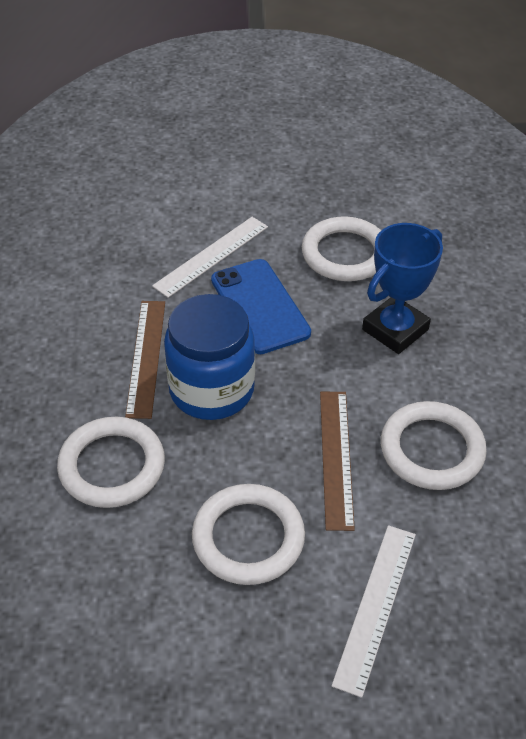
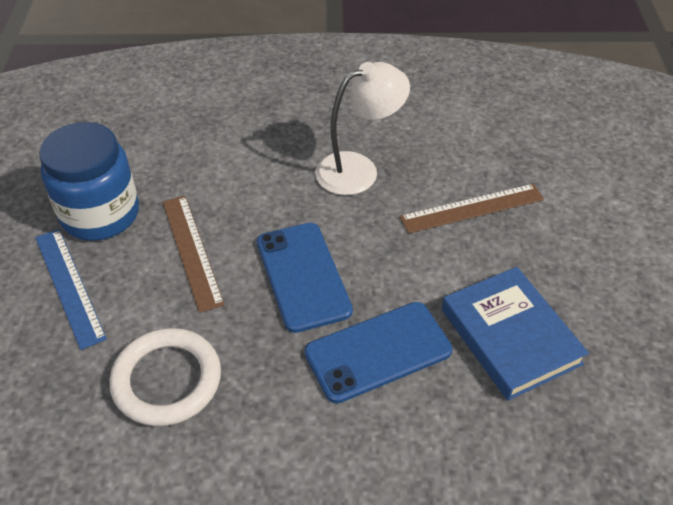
blue book: none = 0 -> [442,267,589,401] = 1
blue phone: [211,259,311,354] = 1 -> [257,223,353,333] [304,302,452,404] = 2
blue ruler: none = 0 -> [35,229,107,350] = 1
blue trophy: [362,223,443,354] = 1 -> none = 0
white lamp: none = 0 -> [315,62,410,195] = 1
white ring: [57,417,165,508] [192,484,305,585] [302,216,381,281] [381,401,487,490] = 4 -> [109,328,221,426] = 1
white ruler: [152,217,268,298] [332,525,416,698] = 2 -> none = 0

